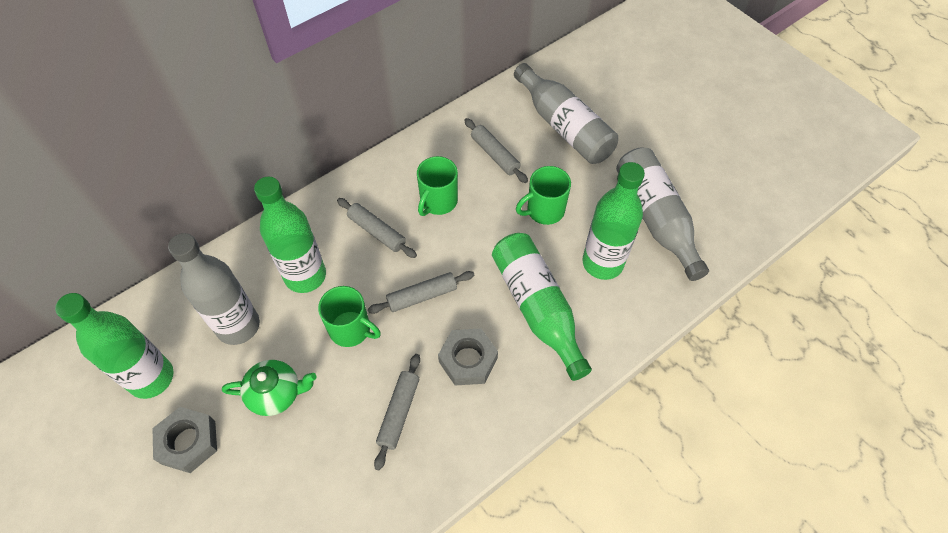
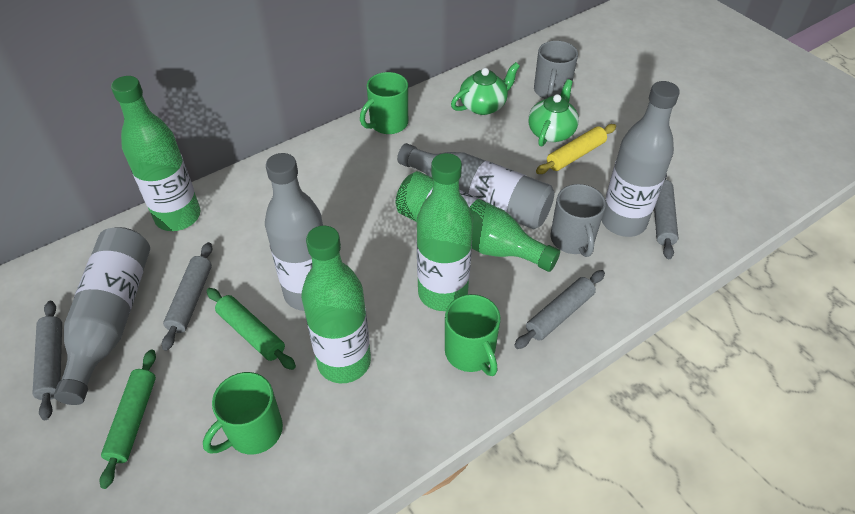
green rolling pin: none = 0 -> [100,350,156,489] [206,288,296,370] = 2
green teapot: [222,360,317,416] = 1 -> [451,62,520,115] [528,79,579,147] = 2
grey bottle: [168,233,260,345] [514,63,618,164] [616,148,709,281] = 3 -> [54,227,150,405] [265,153,323,311] [397,143,554,229] [602,81,680,237] = 4
grey mug: none = 0 -> [534,41,578,99] [550,184,606,257] = 2
grey nut: [152,407,217,473] [438,328,498,385] = 2 -> none = 0
yellow rolling pin: none = 0 -> [536,124,616,174] = 1

